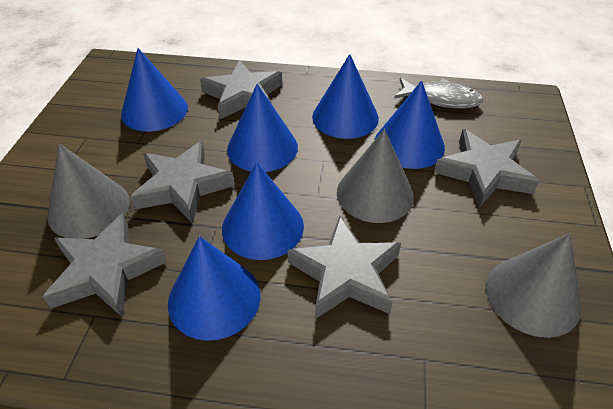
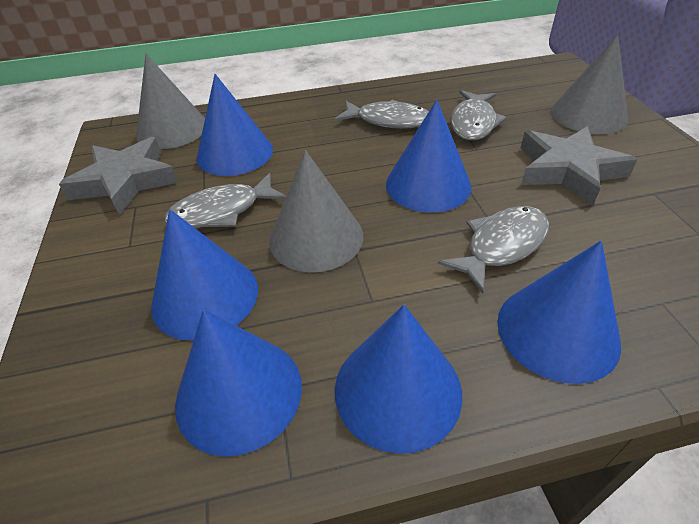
grey fish: [394,78,483,109] = 1 -> [165,173,286,228] [335,99,429,129] [438,206,549,293] [451,90,507,140] = 4
grey star: [43,213,167,317] [130,141,235,224] [200,60,282,120] [287,216,401,319] [434,129,539,208] = 5 -> [59,137,178,215] [520,126,638,206] = 2

